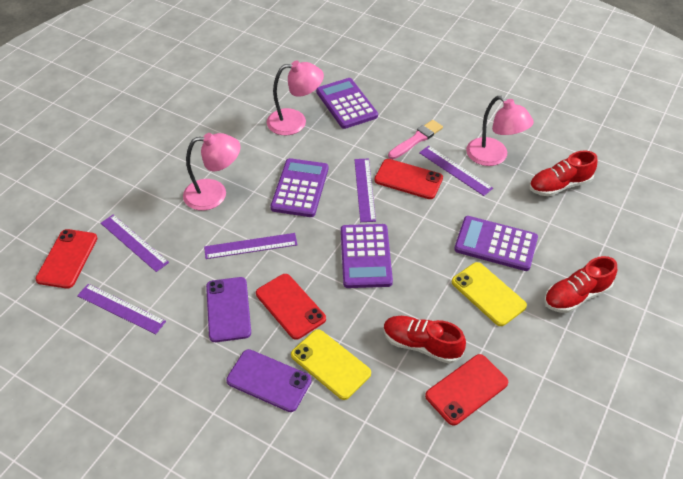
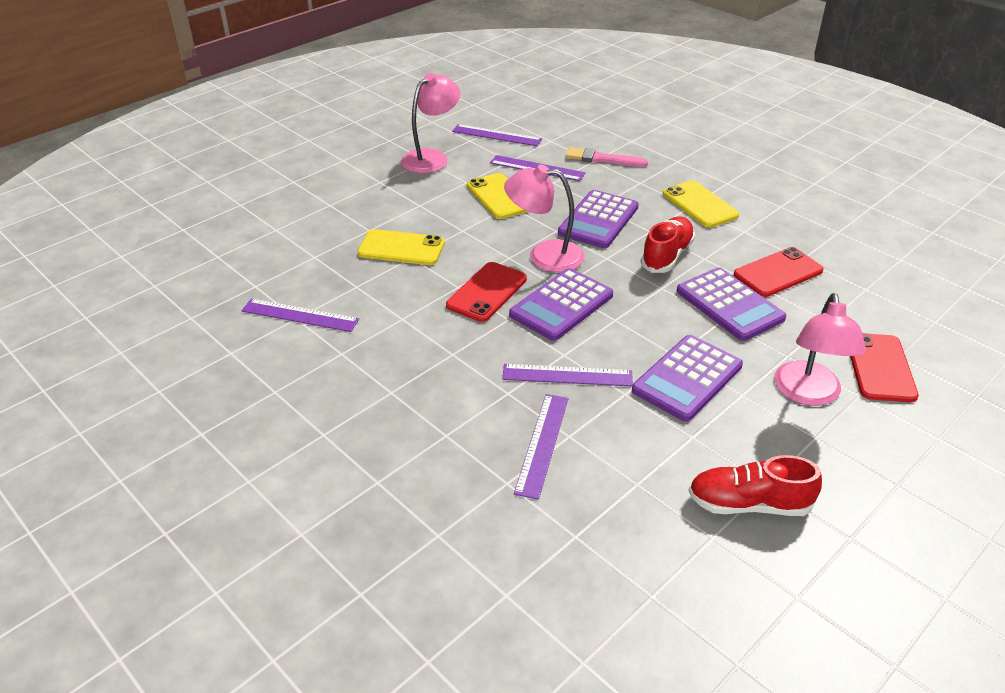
purple phone: [206,277,251,342] [226,349,312,412] = 2 -> none = 0
red phone: [35,229,97,289] [256,274,326,340] [374,159,443,199] [425,354,508,426] = 4 -> [446,262,527,322] [734,247,824,297] [850,333,919,402] = 3
red shoe: [383,316,466,364] [529,150,598,197] [544,256,617,313] = 3 -> [641,216,695,273] [688,455,822,516] = 2
yellow phone: [291,329,371,400] [452,262,527,326] = 2 -> [358,229,445,265] [467,173,528,219] [663,180,739,228] = 3

